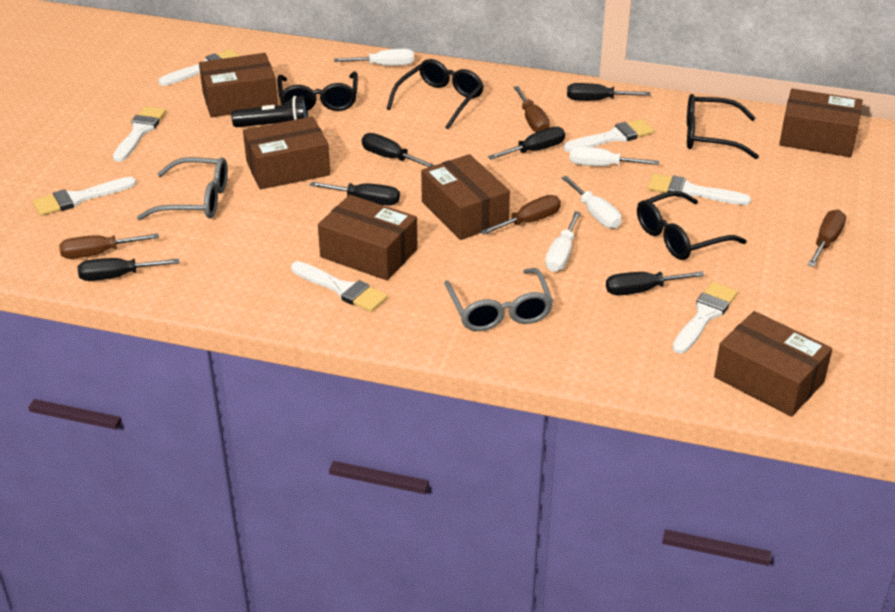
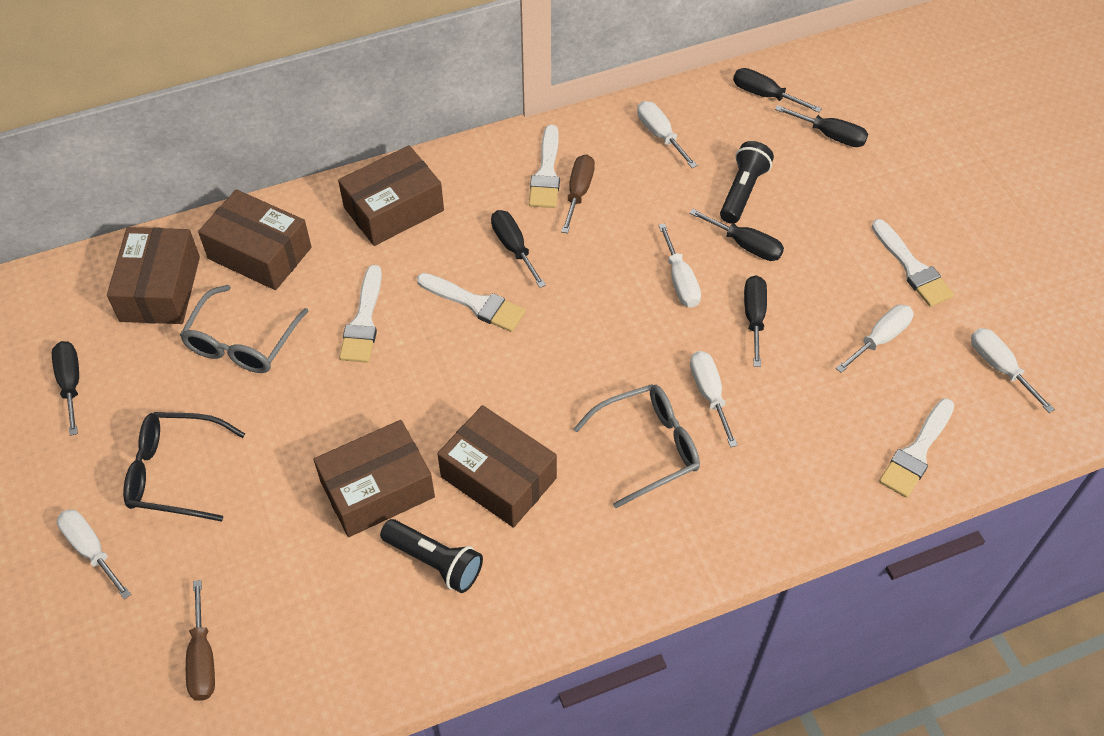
black flashlight: [231,96,308,127] = 1 -> [380,519,483,593] [720,141,774,224] = 2
black glasses: [277,71,358,111] [387,59,484,129] [637,191,747,260] [687,94,759,159] = 4 -> [123,412,245,522] = 1
brown box: [199,53,278,117] [243,116,330,189] [318,195,418,281] [421,154,510,240] [714,311,832,417] [779,88,863,157] = 6 -> [107,227,200,324] [198,189,312,290] [314,420,435,537] [338,145,444,246] [437,405,557,528] = 5
brown screwdriver: [59,234,159,259] [480,195,561,235] [513,86,550,132] [807,210,846,267] = 4 -> [186,580,215,701] [561,154,595,233] = 2
white brush: [33,177,136,216] [113,106,166,162] [158,49,240,86] [291,261,388,312] [563,119,654,152] [647,174,751,205] [672,282,738,354] = 7 -> [339,265,382,363] [417,273,526,332] [529,125,560,208] [872,219,954,307] [879,398,954,498] = 5
white screwdriver: [334,49,414,66] [545,211,581,272] [562,176,621,229] [569,146,659,166] = 4 -> [57,509,131,599] [637,101,697,168] [658,223,701,308] [690,351,738,447] [836,305,914,373] [971,328,1055,413] = 6

